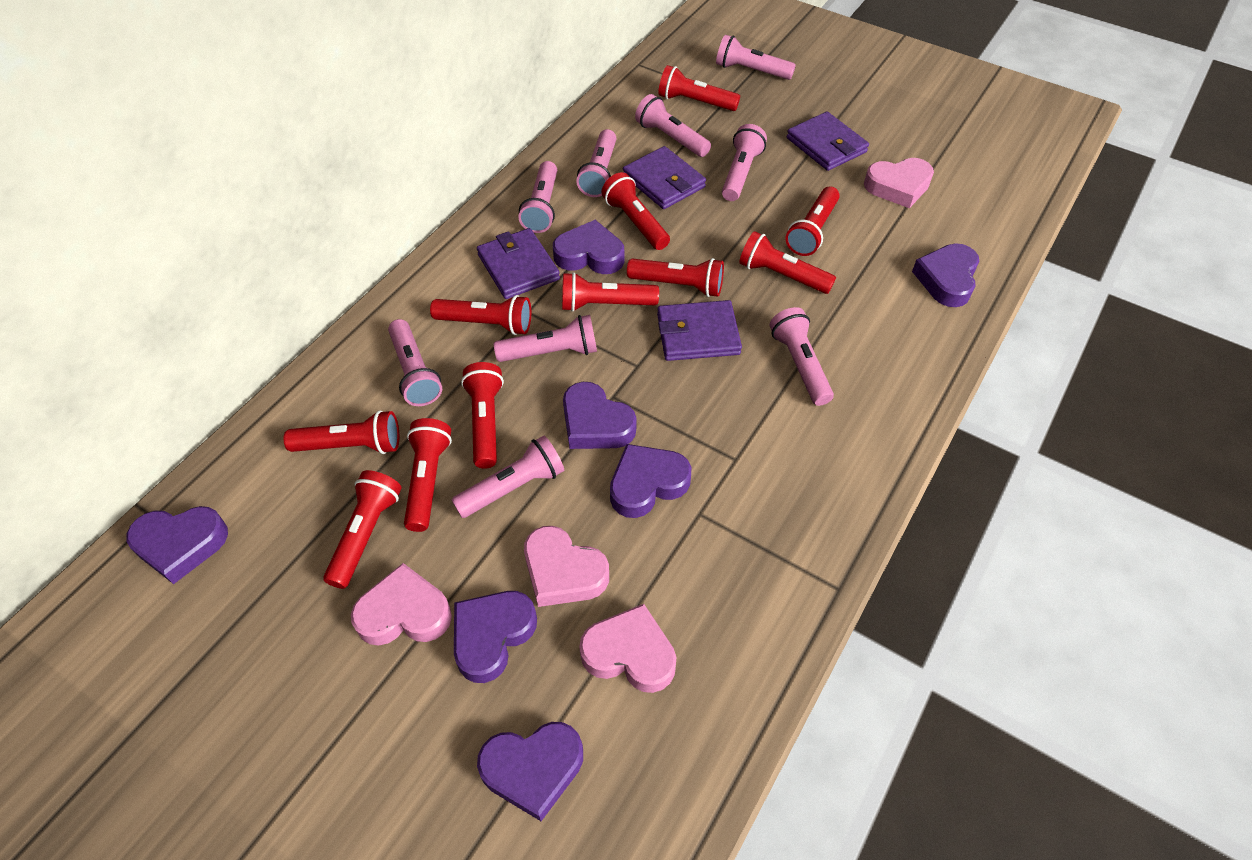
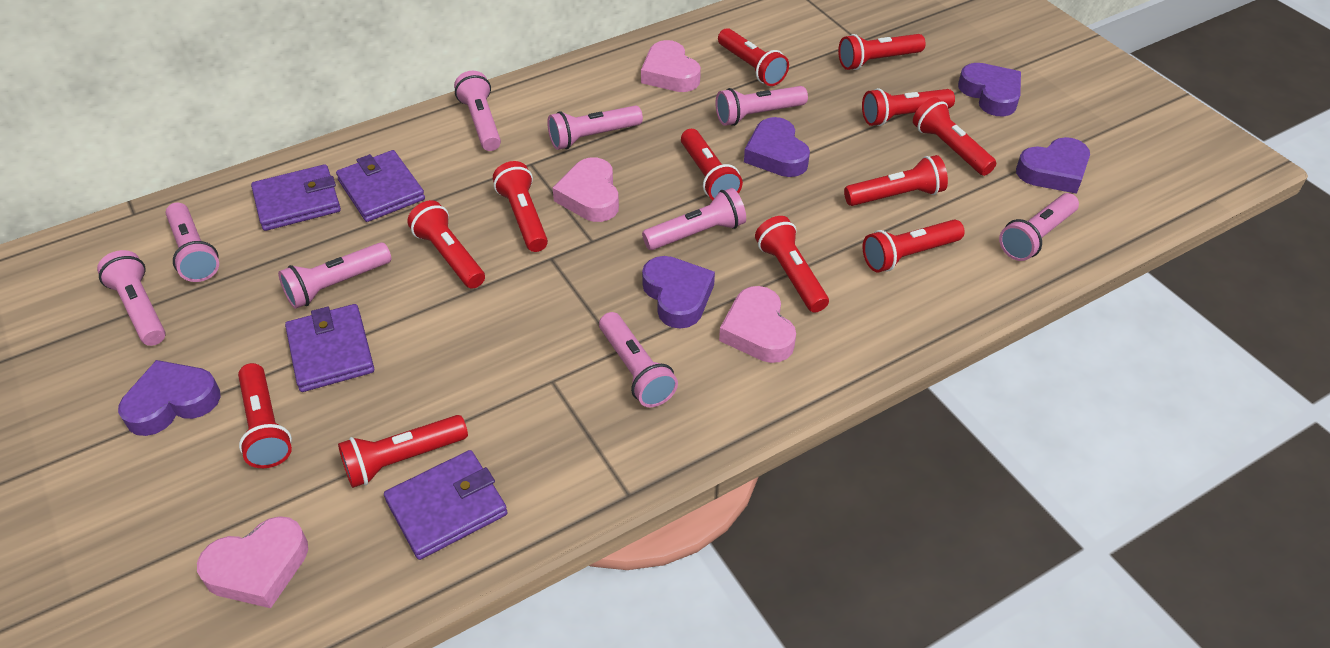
purple heart: [127,506,228,584] [454,591,537,683] [477,722,583,821] [553,220,624,274] [563,382,637,449] [610,444,691,518] [912,243,979,307] = 7 -> [118,360,220,436] [642,256,715,329] [744,117,810,177] [958,63,1021,117] [1016,137,1090,194] = 5
red flashlight: [284,410,399,454] [323,470,402,589] [404,418,452,532] [430,295,531,335] [461,362,504,469] [562,272,659,312] [601,172,670,250] [627,258,724,297] [658,65,740,111] [739,231,836,294] [785,186,840,256] = 11 -> [238,363,292,468] [338,415,468,488] [407,200,485,289] [493,161,548,252] [681,129,743,200] [718,28,789,86] [755,216,829,313] [838,34,926,70] [844,155,948,206] [862,88,955,126] [863,219,965,273] [913,97,996,176] = 12

